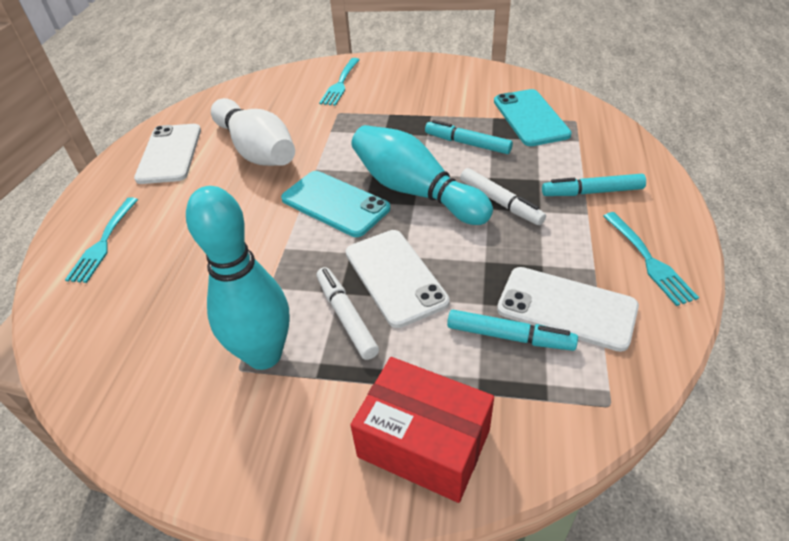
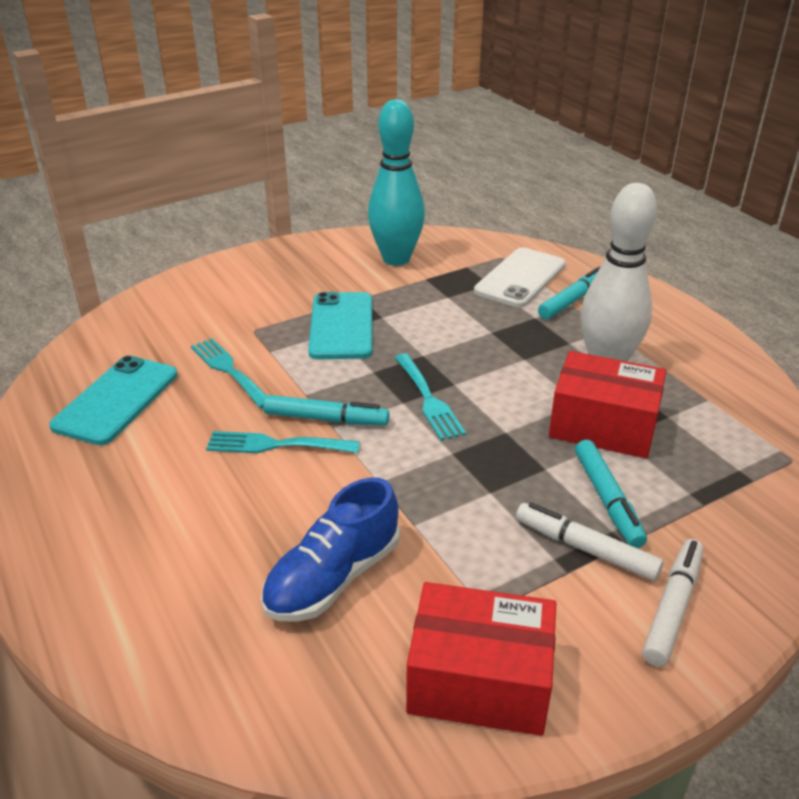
blue shoe: none = 0 -> [261,477,400,622] = 1
red box: [350,357,494,503] = 1 -> [406,582,556,736] [549,351,666,458] = 2
turquoise bowling pin: [186,186,290,370] [352,125,493,225] = 2 -> [368,99,425,266] = 1
white phone: [134,124,201,184] [346,230,450,328] [497,267,639,352] = 3 -> [474,247,566,307] = 1

